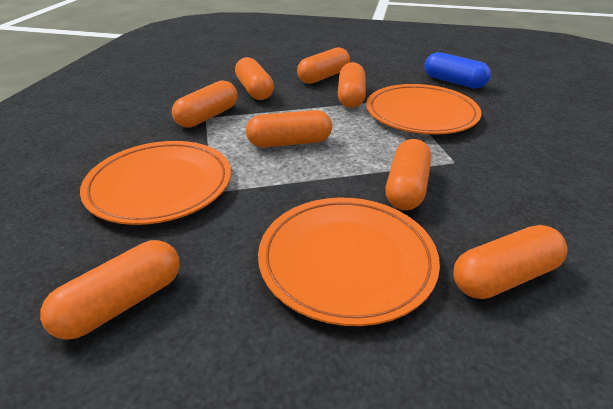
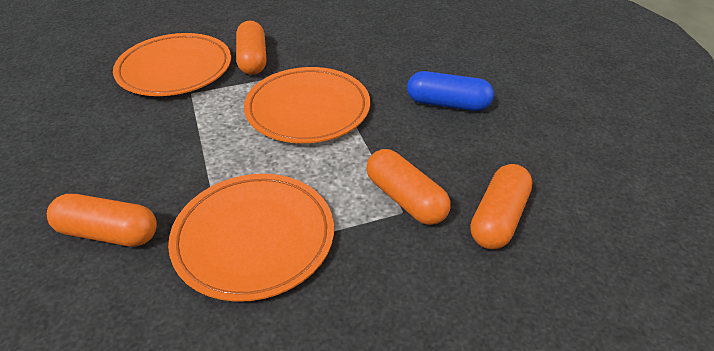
orange capsule: [40,240,180,340] [172,80,238,128] [235,57,274,100] [246,110,332,148] [297,47,350,84] [338,62,366,108] [386,139,431,210] [453,225,567,299] = 8 -> [47,194,157,247] [236,21,266,75] [366,149,450,225] [470,164,533,249] = 4

